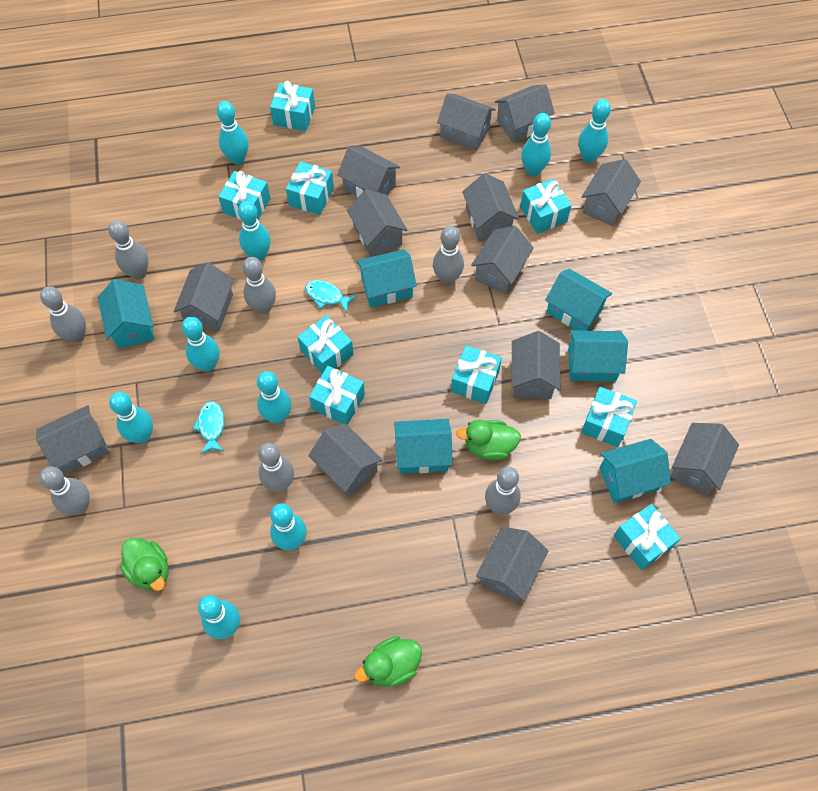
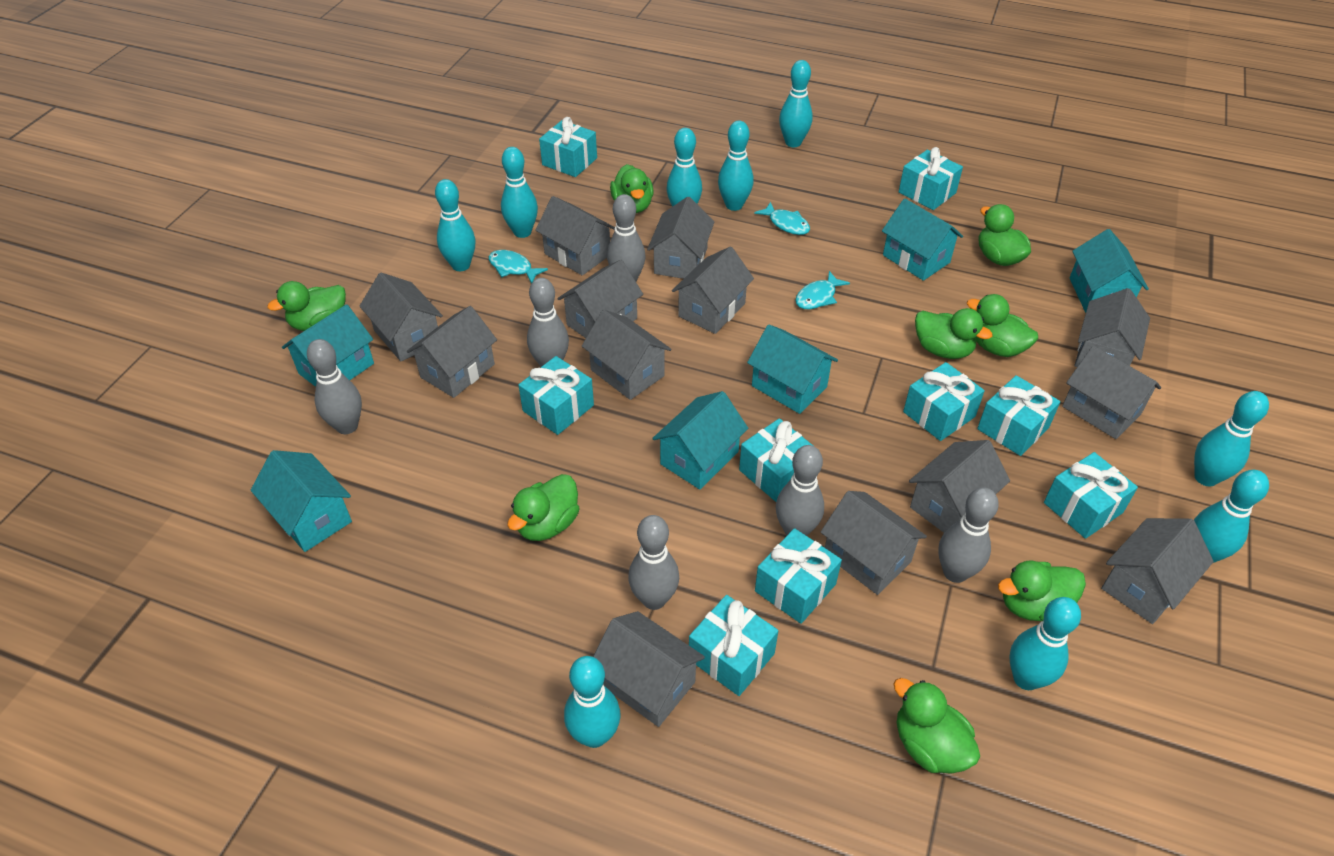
green duck: [120,537,169,591] [354,636,422,687] [456,420,521,460] = 3 -> [267,281,346,331] [507,474,580,541] [610,164,654,213] [894,678,980,774] [915,308,992,359] [967,294,1038,357] [979,204,1031,266] [998,560,1086,621] = 8
grey bowling pin: [40,286,86,343] [40,467,90,515] [108,220,149,279] [242,257,276,314] [258,443,294,492] [433,226,464,285] [485,466,521,515] = 7 -> [307,339,362,434] [527,278,569,367] [607,194,645,281] [628,515,679,610] [776,445,824,536] [938,488,999,583] = 6
turquoise fish: [192,401,225,454] [305,280,357,313] = 2 -> [489,250,548,284] [754,202,810,235] [795,271,850,310] = 3

